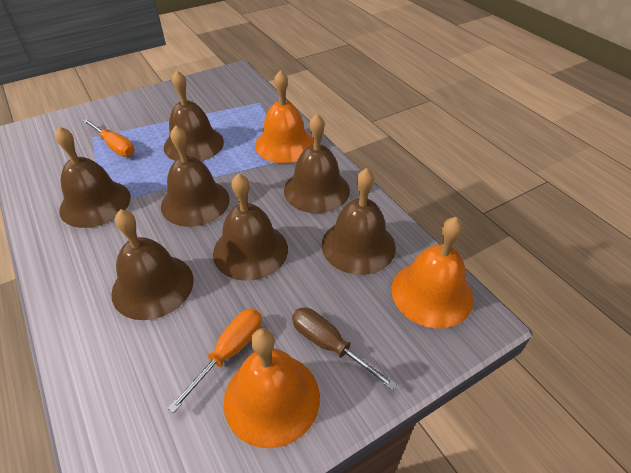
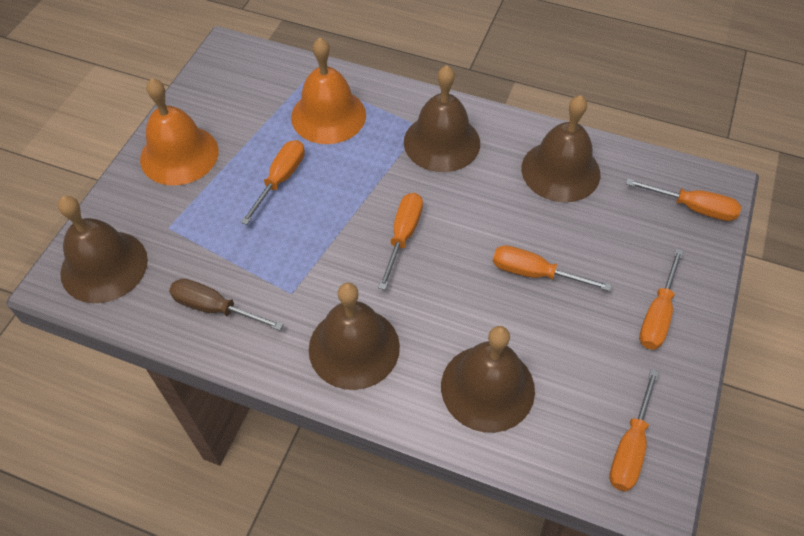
brown bell: [55,126,131,228] [111,209,194,320] [161,125,230,227] [164,70,224,161] [213,173,288,281] [284,114,350,213] [322,168,396,275] = 7 -> [58,196,148,303] [309,283,400,390] [404,65,480,172] [441,326,535,433] [521,95,600,203] = 5
orange bell: [224,328,320,448] [255,70,314,163] [391,217,473,328] = 3 -> [140,78,219,186] [291,38,366,144] = 2
orange screwdriver: [83,119,135,157] [168,309,262,413] = 2 -> [241,140,305,225] [378,193,423,290] [493,245,612,291] [609,369,659,492] [626,179,741,221] [639,248,684,350] = 6

